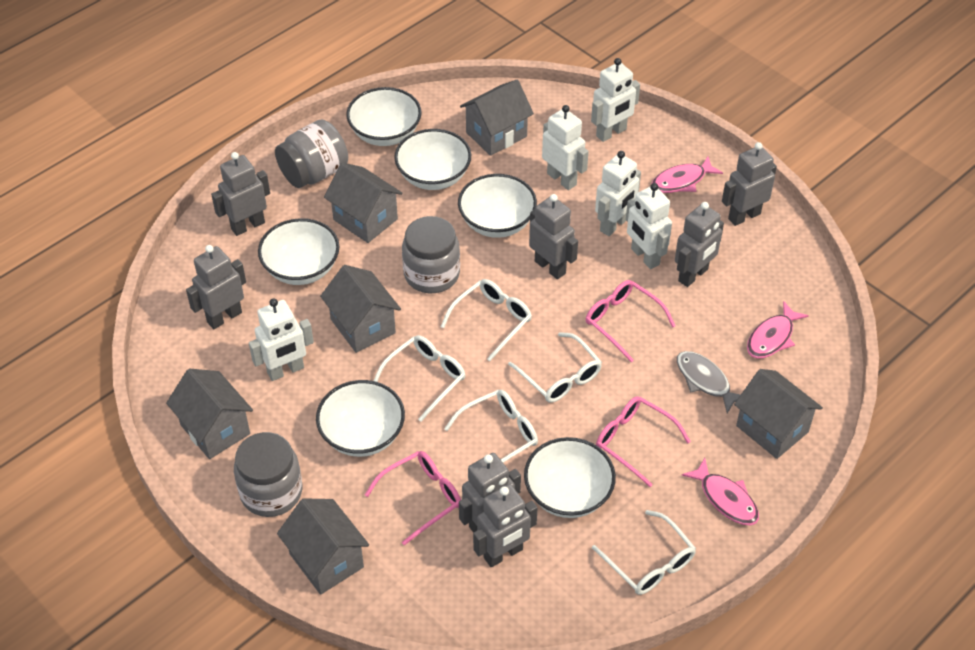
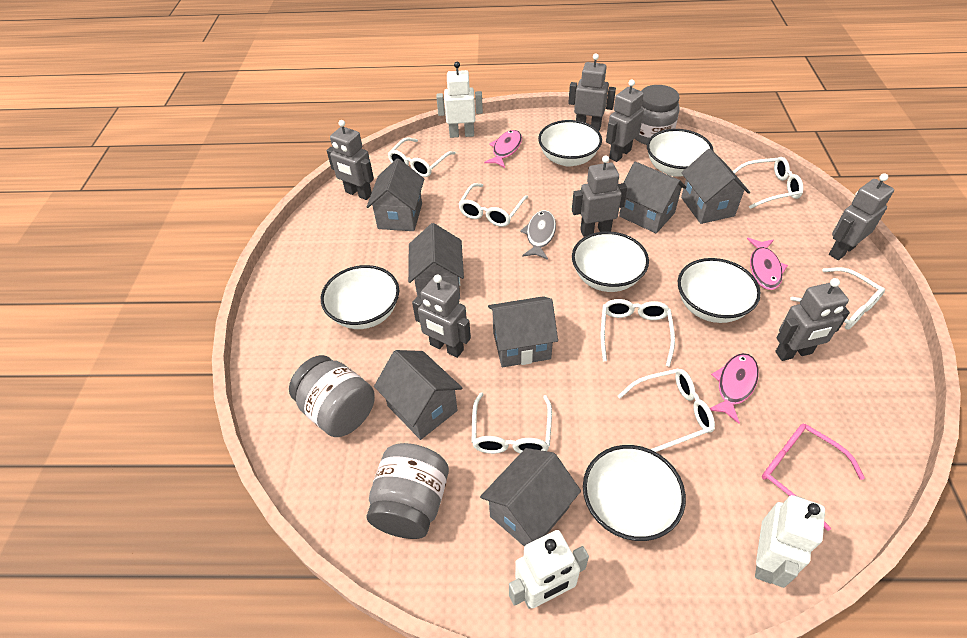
grey house: [166,368,253,459] [277,498,369,595] [320,265,401,353] [324,163,402,243] [460,80,534,156] [734,369,823,459] = 6 -> [367,158,424,231] [374,350,462,440] [408,223,464,299] [480,448,581,546] [488,296,558,367] [619,162,686,233] [681,149,750,224] = 7
pink glasses: [365,451,461,546] [586,280,675,362] [596,396,691,487] = 3 -> [762,424,865,531] = 1
white glasses: [374,335,465,422] [441,279,532,361] [444,390,538,463] [508,332,602,403] [592,510,696,595] = 5 -> [388,137,456,177] [459,183,528,227] [472,392,552,454] [600,299,675,367] [618,369,715,452] [733,157,804,209] [790,267,885,330] = 7
white robot: [249,298,314,381] [542,105,589,190] [591,58,640,142] [595,151,641,236] [626,183,672,269] = 5 -> [436,62,483,138] [509,530,589,609] [755,495,825,588] = 3

